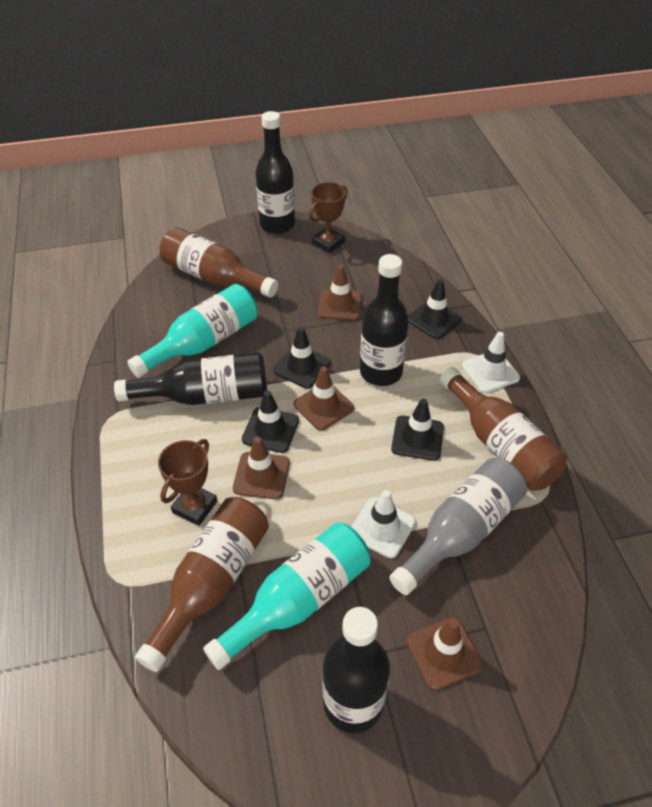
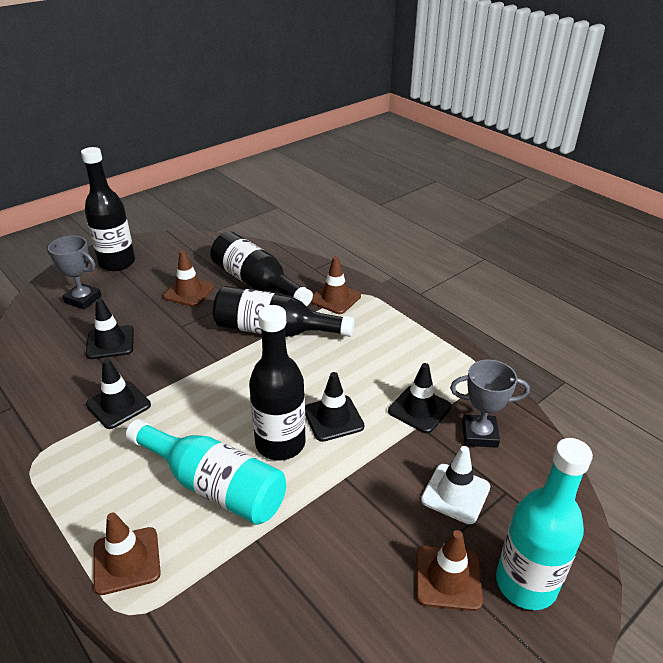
brown bottle: [135,497,269,672] [159,227,278,298] [440,367,567,491] = 3 -> none = 0
brown trophy: [158,439,217,526] [309,182,348,253] = 2 -> none = 0
grey bottle: [389,458,527,595] = 1 -> none = 0
grey trophy: none = 0 -> [47,236,102,309] [450,360,530,448] = 2
white traffic cone: [351,490,416,558] [462,332,520,393] = 2 -> [421,446,490,524] = 1

